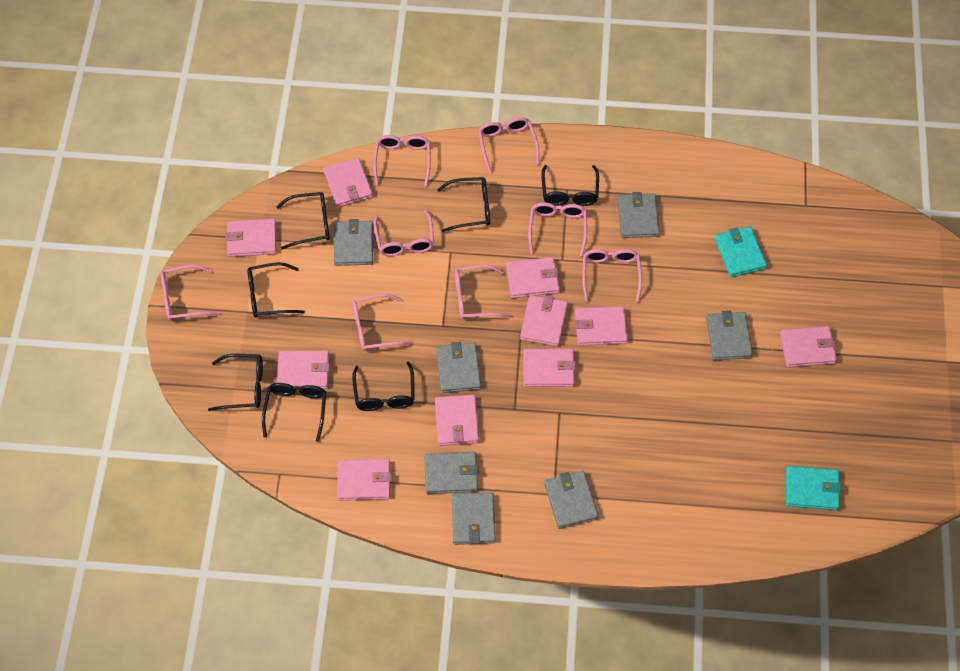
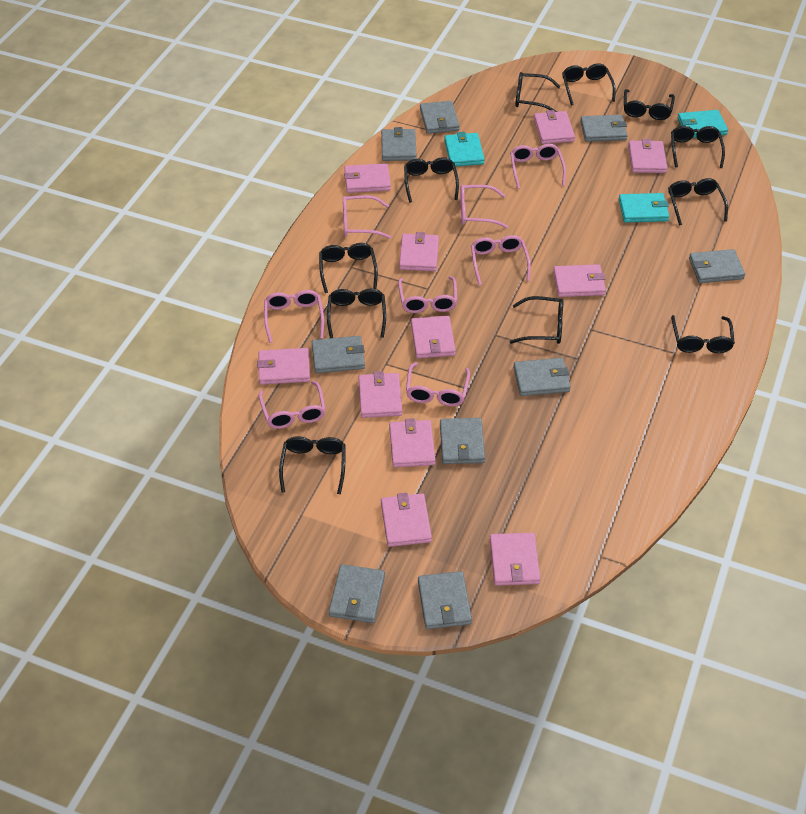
black glasses: [208,354,263,411] [247,262,305,317] [262,383,326,442] [276,192,330,250] [352,361,415,411] [437,177,490,232] [541,165,599,206] = 7 -> [279,436,345,494] [319,243,378,293] [327,289,386,338] [404,157,459,203] [510,296,563,344] [515,72,561,112] [562,63,616,106] [624,89,675,120] [668,178,728,226] [671,126,725,168] [671,315,735,353] = 11
grey wallet: [334,219,373,266] [424,452,479,494] [436,342,481,393] [452,492,496,545] [544,471,599,529] [617,192,660,238] [706,311,753,360] = 7 -> [312,336,365,373] [329,564,385,623] [381,127,417,161] [418,571,472,629] [420,101,460,134] [440,418,485,464] [513,358,571,396] [580,115,628,142] [689,249,745,283] = 9
pink wallet: [225,219,276,257] [277,351,330,389] [323,158,373,207] [337,459,391,501] [435,395,479,446] [506,257,560,298] [520,295,568,347] [523,348,576,387] [575,306,628,346] [780,326,837,367] = 10 -> [257,348,310,385] [344,163,391,193] [359,371,402,418] [381,493,432,547] [389,418,435,467] [399,232,439,271] [411,316,456,358] [490,533,540,586] [534,110,575,144] [553,264,606,297] [628,139,667,173] = 11
turquoise wallet: [715,227,767,277] [786,466,841,510] = 2 -> [444,132,485,167] [619,193,669,223] [678,110,728,138] = 3

